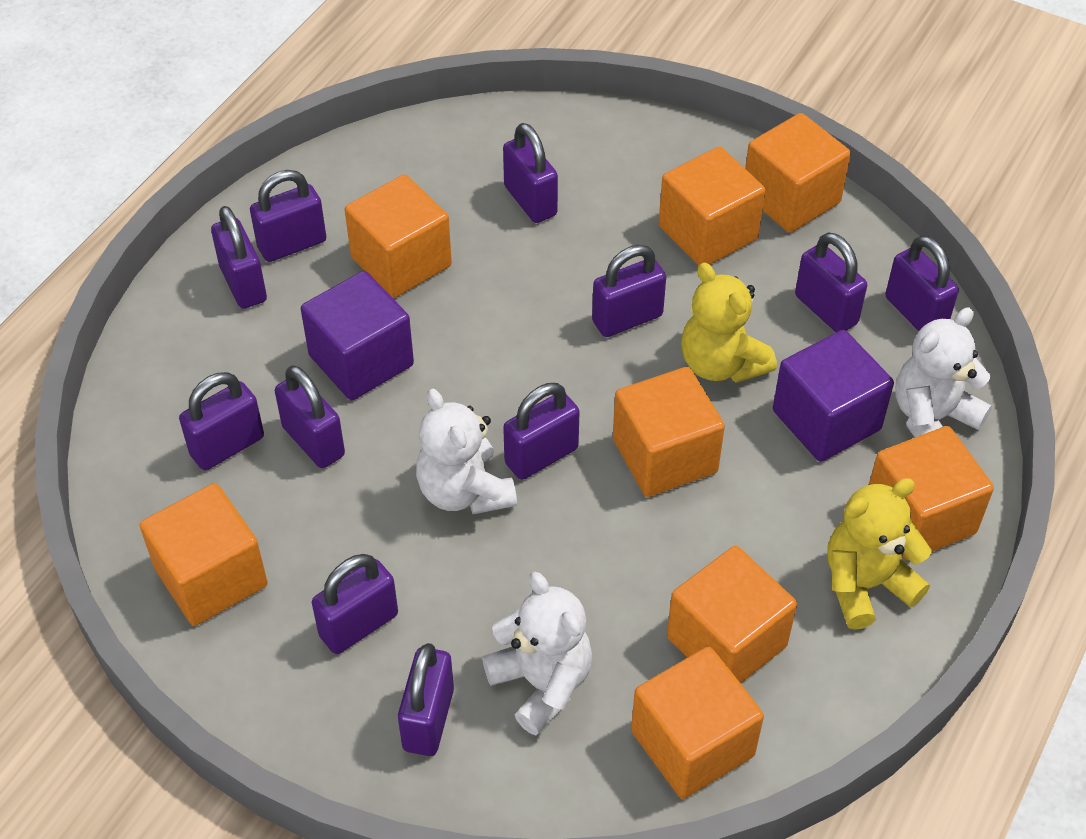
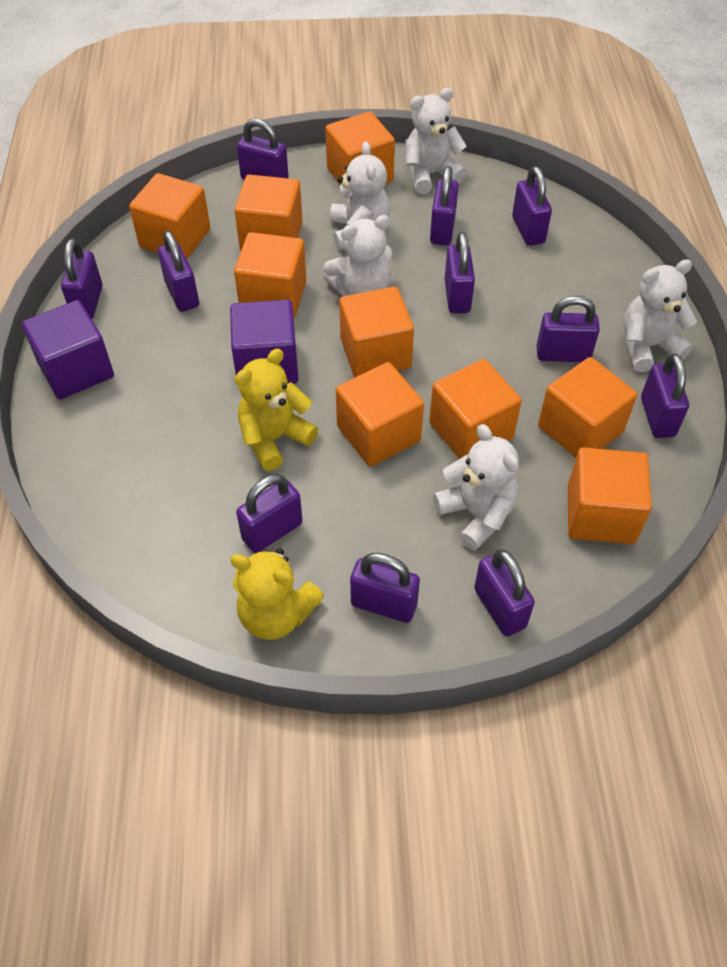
orange cube: [140,483,268,626] [345,174,452,298] [613,367,725,497] [631,647,764,799] [659,147,765,265] [667,546,797,683] [745,113,851,233] [869,426,994,560] = 8 -> [129,173,210,259] [234,174,303,250] [234,232,307,318] [325,111,395,185] [336,362,424,467] [339,287,414,377] [429,359,522,459] [538,357,637,458] [568,447,652,544] = 9
white teddy bear: [416,389,517,514] [482,572,592,735] [895,308,992,437] = 3 -> [323,215,392,296] [330,141,390,250] [405,88,467,194] [433,424,519,551] [624,259,697,372] = 5

